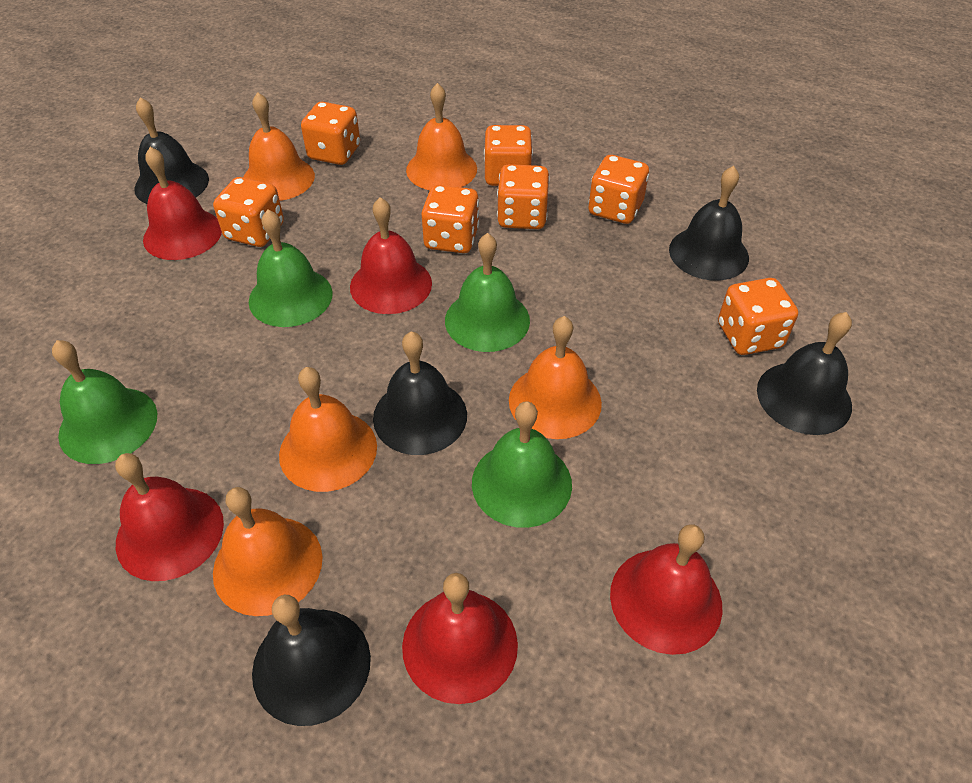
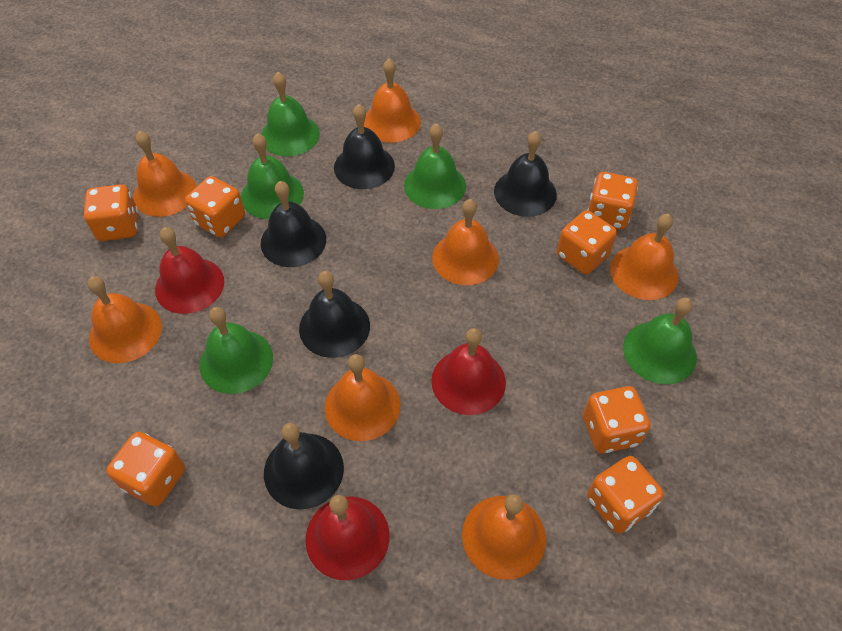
green bell: [52,340,157,464] [249,210,333,327] [445,233,530,352] [472,401,572,528] = 4 -> [200,307,273,394] [241,133,304,219] [261,72,320,156] [404,123,466,209] [623,297,697,384] = 5
orange bell: [213,487,323,616] [243,92,315,201] [279,367,377,492] [406,83,477,190] [509,316,602,439] = 5 -> [87,276,162,363] [133,131,197,217] [325,354,400,441] [364,58,421,143] [432,199,499,285] [462,494,546,580] [610,214,678,300] = 7
red bell: [115,453,224,581] [143,147,222,260] [350,197,432,314] [402,573,518,704] [610,524,723,655] = 5 -> [155,227,224,314] [305,495,389,580] [431,328,506,415] = 3

